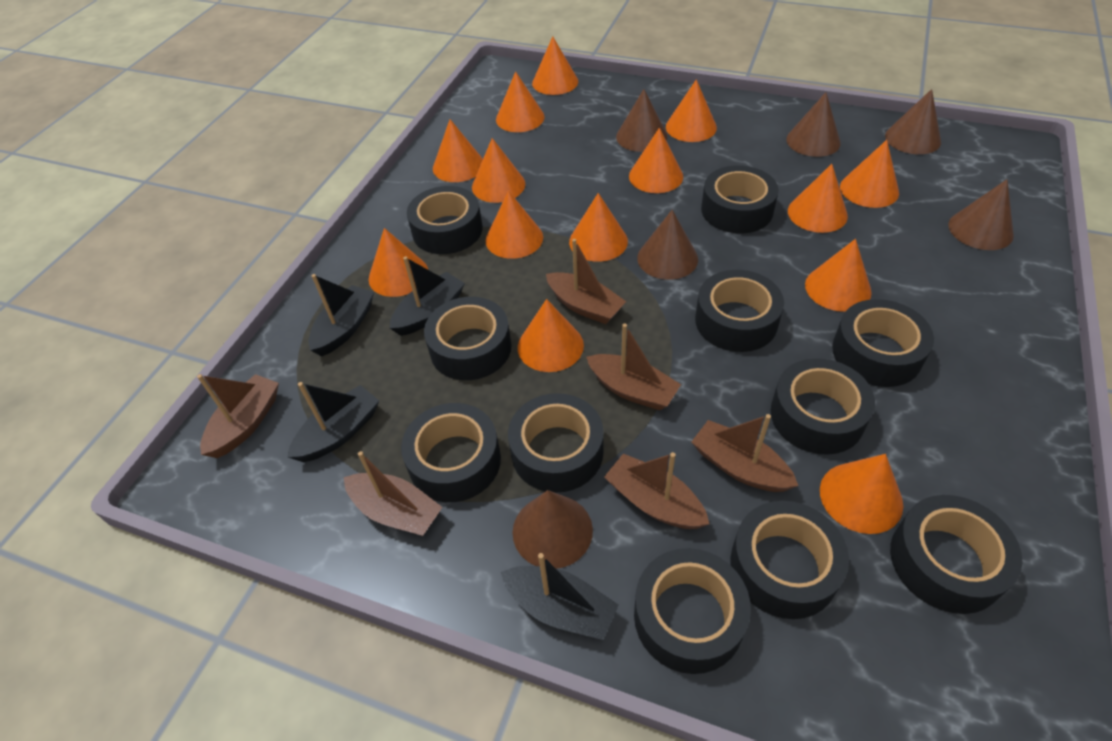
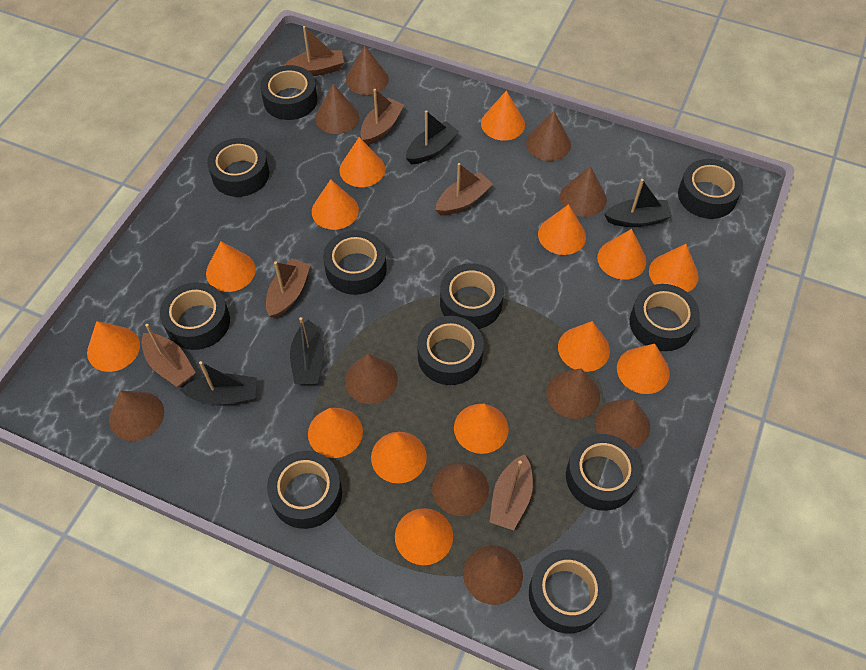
brown cone: [513,490,593,569] [616,89,667,152] [637,210,698,280] [786,92,841,157] [885,89,941,154] [948,179,1014,250] = 6 -> [109,390,164,441] [315,84,359,134] [345,354,398,404] [346,45,389,95] [432,462,489,516] [463,545,523,605] [526,111,571,161] [546,368,600,419] [560,166,607,217] [595,399,650,449] = 10

